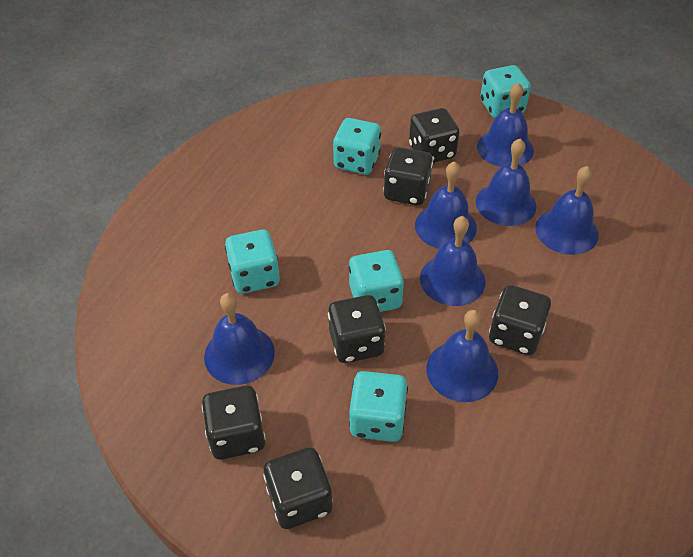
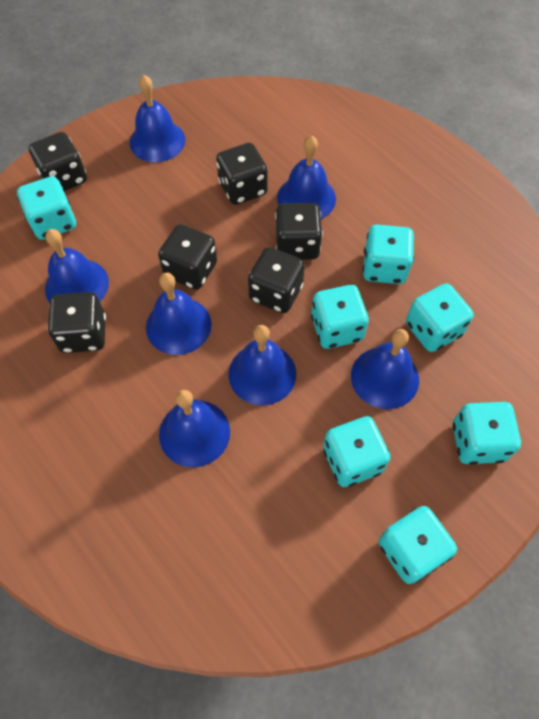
turquoise dice: [225,230,280,294] [333,118,381,175] [349,250,404,312] [349,371,408,442] [480,65,531,118] = 5 -> [17,176,76,240] [311,285,369,349] [323,416,390,487] [363,225,414,284] [379,506,457,584] [406,283,474,352] [453,402,521,465] = 7

